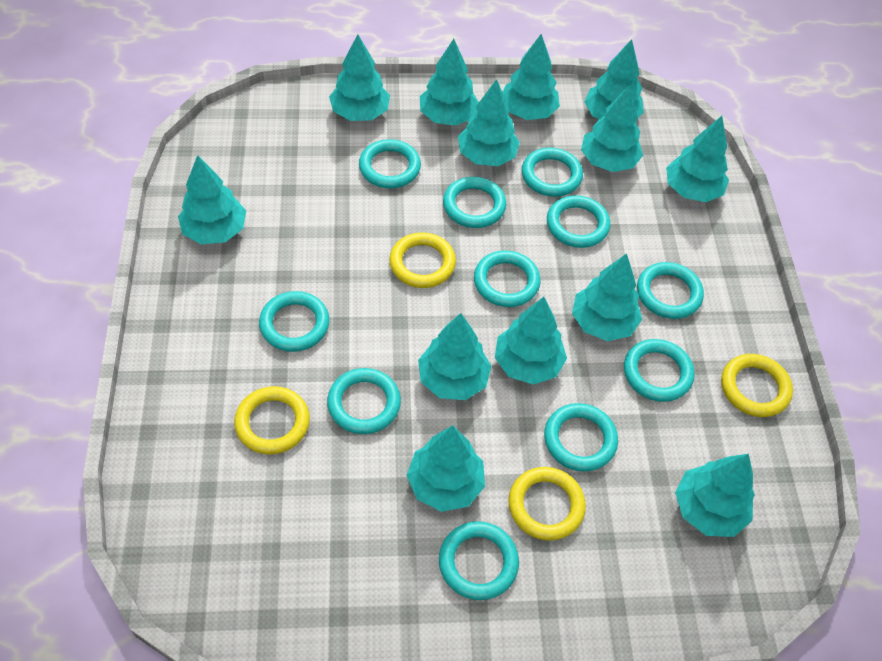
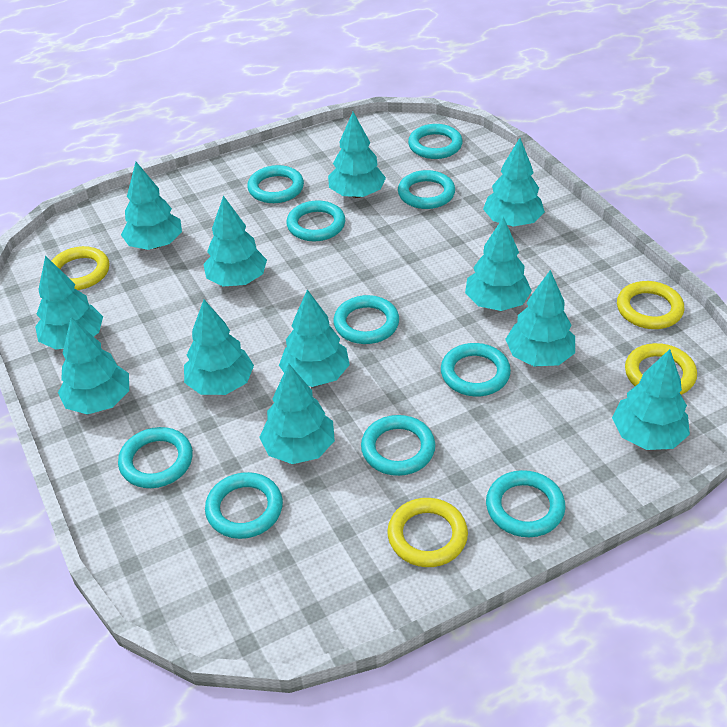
turquoise ring: [259,291,330,352] [327,368,401,434] [359,139,421,188] [439,521,519,600] [443,177,506,228] [474,250,541,307] [522,148,583,197] [544,403,618,472] [547,195,610,248] [624,339,695,402] [637,262,704,319] = 11 -> [118,427,193,488] [205,472,283,539] [247,165,304,203] [286,200,345,241] [334,295,399,344] [361,415,435,476] [398,170,455,209] [408,124,463,159] [441,343,511,396] [486,470,566,537] = 10
turquoise tree: [178,155,246,244] [329,34,390,121] [407,425,485,512] [418,313,491,400] [420,39,479,126] [458,79,520,166] [495,297,567,385] [503,34,560,120] [572,254,642,341] [581,85,643,172] [584,39,644,119] [666,116,729,202] [675,454,755,537] = 13 -> [35,256,103,350] [58,317,129,415] [121,162,182,250] [184,300,254,395] [203,196,267,287] [259,363,335,464] [279,290,350,387] [328,112,386,198] [465,217,532,311] [483,138,545,227] [505,270,575,366] [612,349,690,450] = 12

